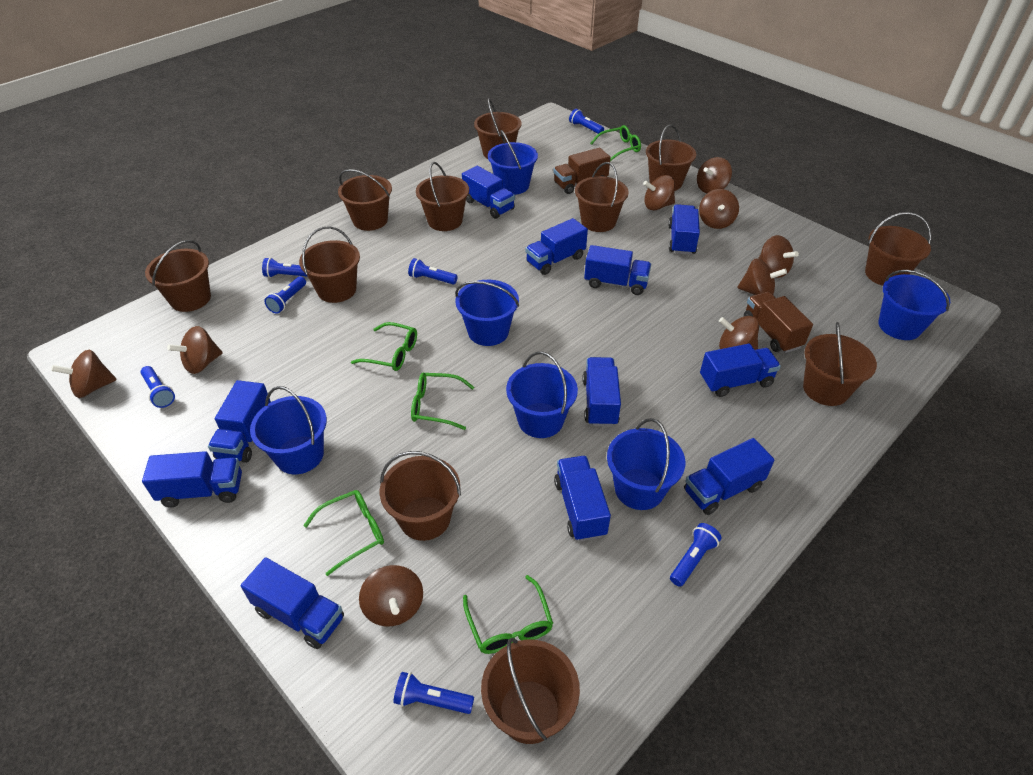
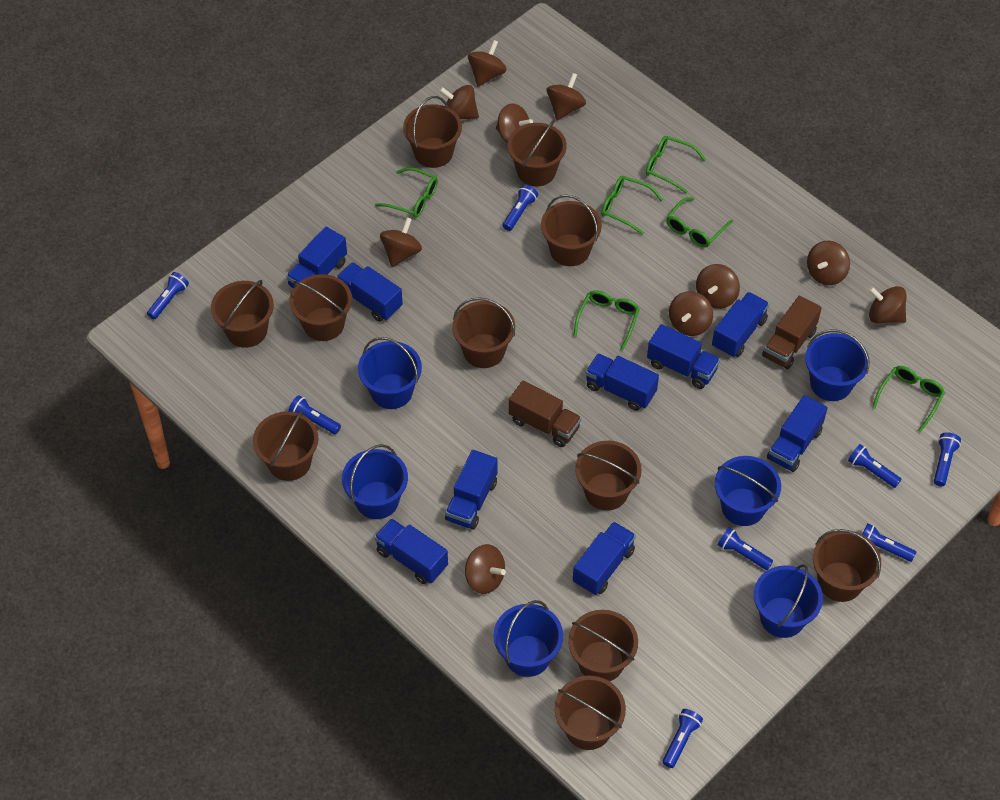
blue flashlight: [141,366,175,408] [262,258,308,278] [264,276,306,314] [393,672,474,714] [408,258,458,285] [569,109,604,134] [670,523,722,587] = 7 -> [147,272,189,319] [288,395,341,434] [503,185,538,231] [663,709,703,768] [718,527,773,570] [848,444,902,488] [862,524,916,562] [934,432,961,486] = 8
blue truck: [142,451,242,507] [208,380,271,463] [241,557,344,649] [462,166,515,219] [525,218,588,275] [554,456,611,541] [582,357,621,427] [584,245,651,295] [668,204,700,255] [684,438,775,515] [700,344,781,397] = 11 -> [286,227,347,288] [336,262,403,322] [374,518,448,584] [445,450,498,529] [573,522,636,595] [585,353,659,411] [647,324,720,389] [712,292,769,357] [767,395,828,472] = 9
brown spinning top: [51,350,117,398] [167,326,223,374] [359,565,423,626] [643,175,675,210] [697,157,732,193] [699,189,739,229] [719,316,759,350] [737,258,787,295] [758,235,799,278] = 9 -> [380,217,422,267] [439,85,479,120] [465,544,506,594] [468,40,507,87] [496,103,533,143] [547,73,586,120] [669,291,713,336] [696,264,740,309] [807,241,850,285] [869,286,907,324] = 10
green glasses: [303,490,384,576] [351,322,417,371] [411,372,474,430] [463,575,553,654] [590,125,641,161] = 5 -> [375,167,438,218] [573,291,640,351] [601,176,663,235] [646,136,706,194] [666,197,733,248] [872,366,945,432] = 6

